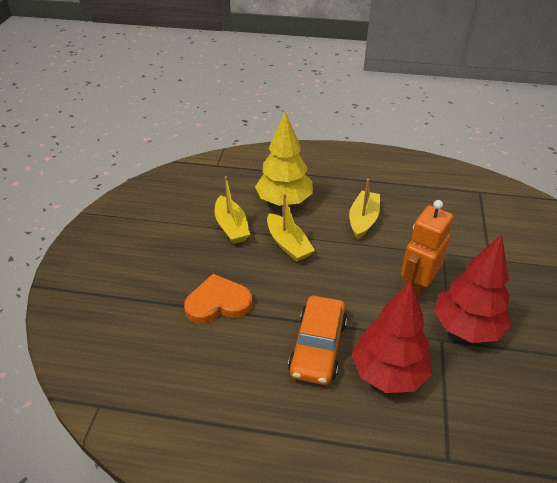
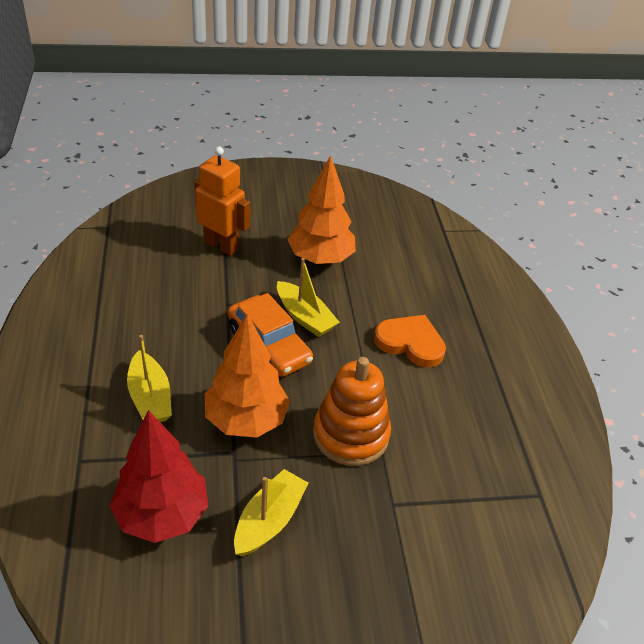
orange stacking toy: none = 0 -> [313,357,391,466] = 1
orange tree: none = 0 -> [205,314,290,438] [287,155,356,264] = 2
red tree: [352,281,432,393] [434,234,511,343] = 2 -> [110,410,208,543] = 1
yellow tree: [255,112,313,206] = 1 -> none = 0

